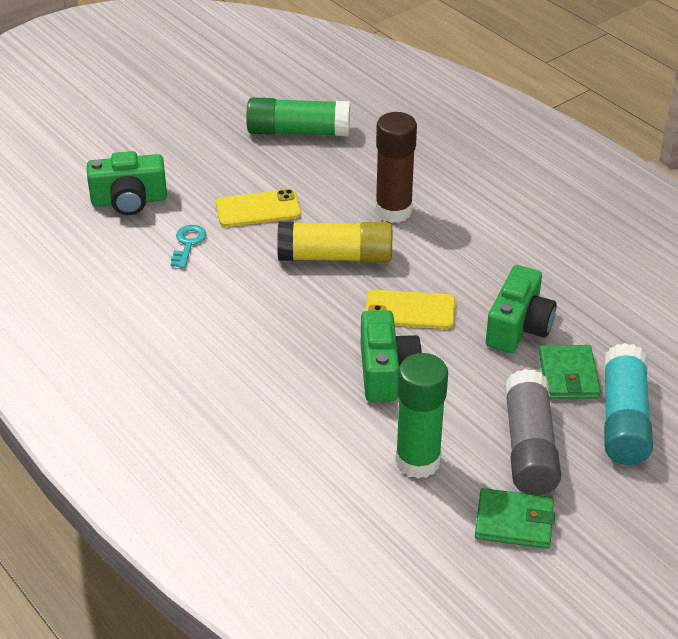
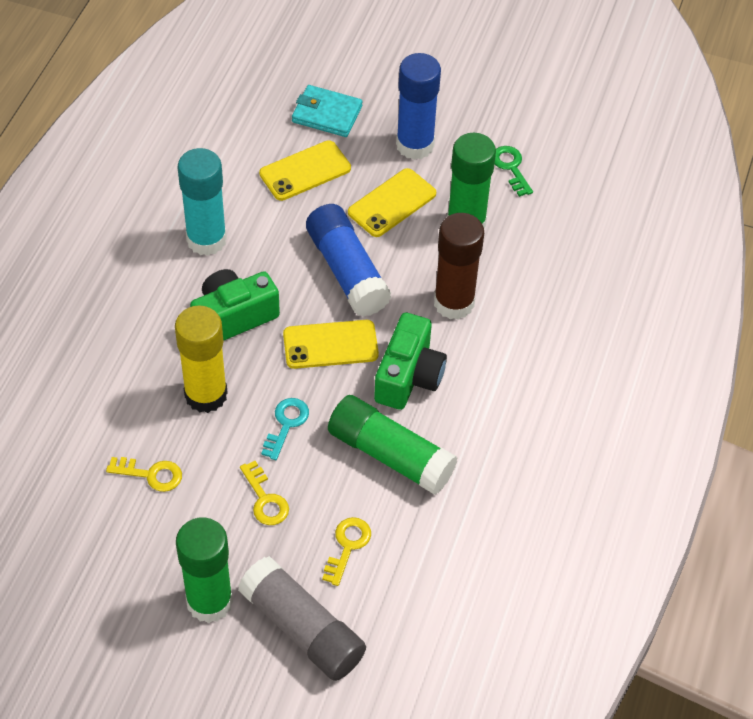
blue glue stick: none = 0 -> [306,204,391,317] [396,53,441,160] = 2
green camera: [87,151,167,215] [361,310,422,402] [486,265,557,353] = 3 -> [190,269,280,341] [374,312,447,410] = 2
green glue stick: [246,97,350,137] [395,353,448,479] = 2 -> [176,517,233,623] [328,395,458,495] [447,133,496,228] = 3
green key: none = 0 -> [495,146,533,197] = 1
green wallet: [475,488,555,549] [539,345,601,399] = 2 -> none = 0
turquoise wallet: none = 0 -> [292,85,363,137] = 1
yellow key: none = 0 -> [106,457,182,492] [240,461,289,525] [322,517,371,586] = 3
yellow phone: [216,189,301,227] [365,290,455,329] = 2 -> [259,140,351,201] [283,320,379,369] [348,168,436,237] = 3

